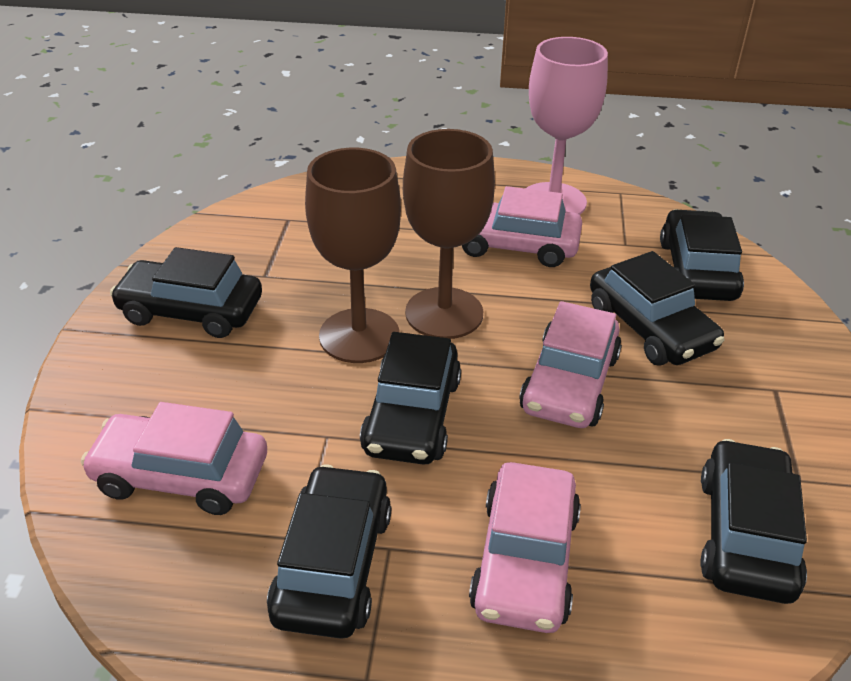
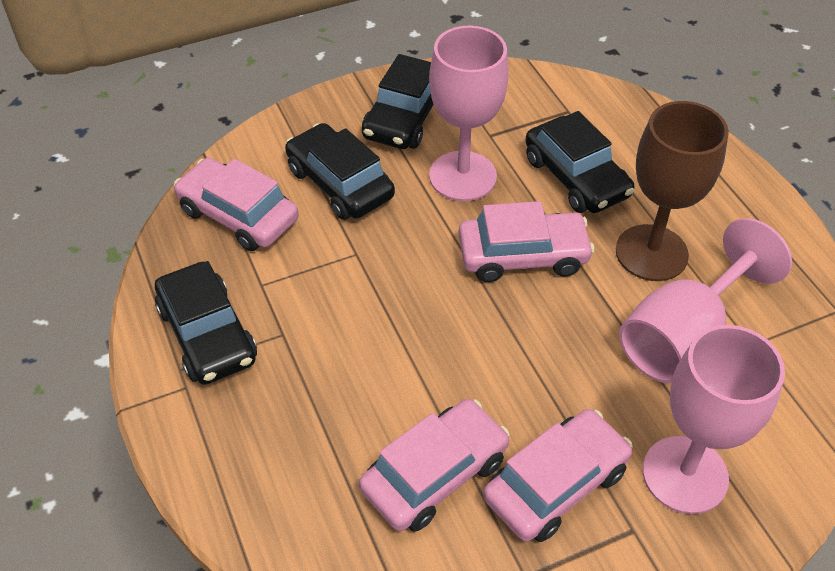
black car: [110,247,262,338] [267,464,391,639] [360,332,461,465] [590,251,724,366] [660,209,744,301] [700,439,807,604] = 6 -> [155,261,257,385] [285,123,395,220] [362,54,434,149] [525,111,634,213] = 4
brown goblet: [305,148,401,363] [403,129,495,339] = 2 -> [616,101,729,281] = 1
pink goblet: [525,37,608,215] = 1 -> [429,26,509,201] [619,218,792,383] [643,325,785,514] = 3

